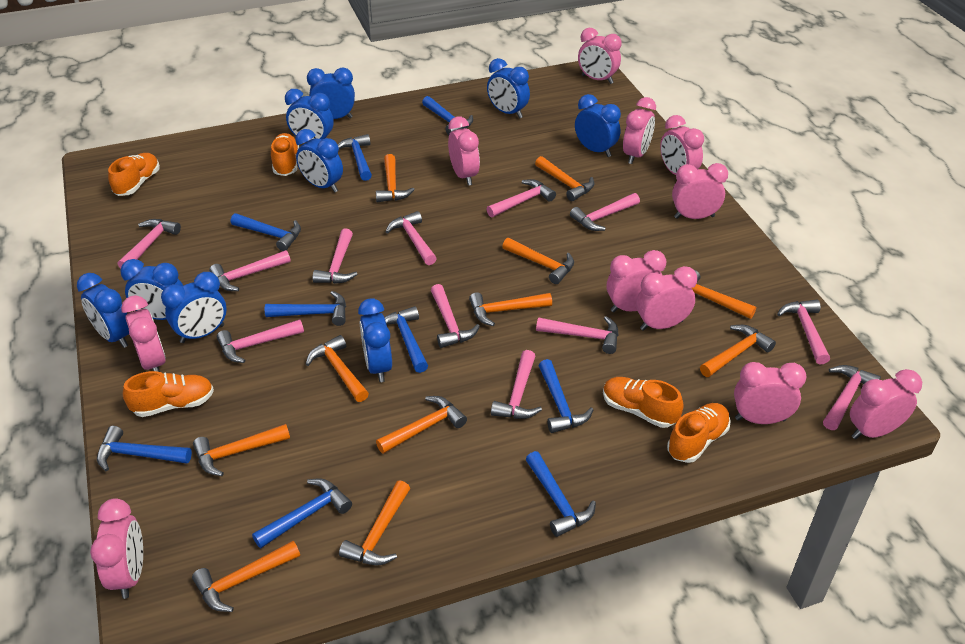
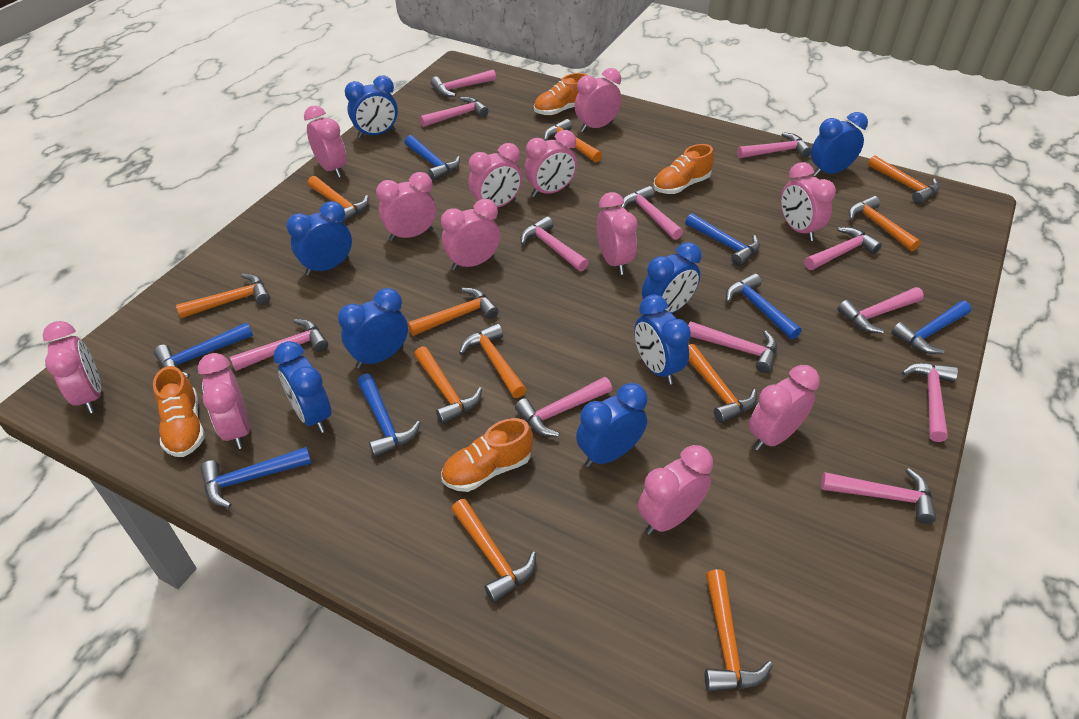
blue clock: [77,273,129,348] [120,259,183,320] [161,272,227,343] [285,89,333,141] [295,129,343,193] [307,68,355,119] [358,298,392,382] [487,58,530,118] [575,94,621,157] = 9 -> [274,341,331,433] [287,201,352,276] [338,288,408,369] [345,76,398,139] [576,383,648,467] [634,295,691,385] [642,242,702,314] [811,112,868,177] = 8
blue hammer: [97,426,192,471] [231,213,301,251] [252,478,352,548] [265,291,346,326] [338,134,372,181] [385,306,428,373] [422,96,473,135] [526,451,596,537] [538,359,594,433] = 9 -> [154,322,253,378] [200,447,311,508] [357,374,421,457] [404,135,460,181] [685,213,760,266] [726,273,802,340] [891,301,971,354] = 7
orange shoe: [108,153,160,196] [123,371,214,417] [271,133,299,176] [603,377,684,428] [667,403,731,463] = 5 -> [153,366,205,457] [441,418,533,492] [534,73,587,115] [653,144,714,194] = 4
pink clock: [90,498,143,599] [121,295,166,372] [448,117,480,186] [578,28,622,84] [607,250,667,312] [623,97,656,164] [636,266,697,331] [660,115,704,175] [672,163,728,219] [734,362,806,424] [850,369,922,439] = 11 -> [43,321,101,414] [198,353,250,449] [304,106,346,178] [376,172,436,241] [441,199,501,271] [468,143,522,208] [524,130,577,197] [575,68,622,132] [597,192,638,275] [638,445,713,535] [749,365,820,451] [781,162,836,241] = 12

